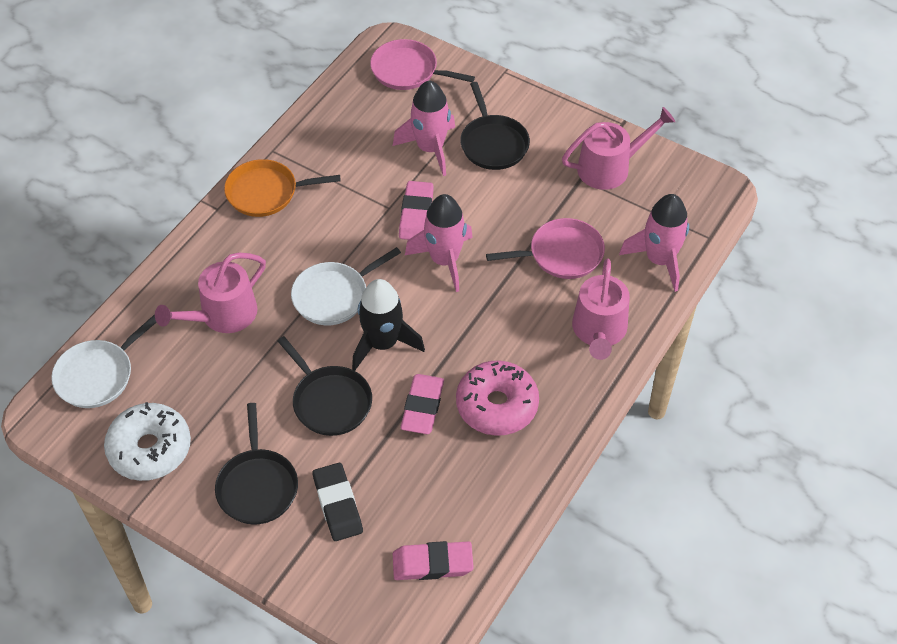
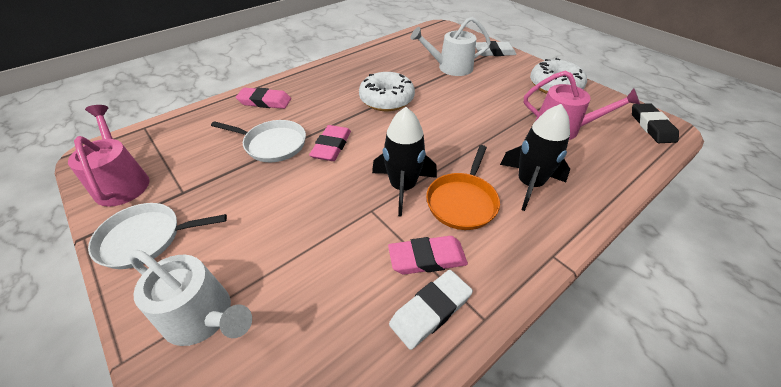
black pan: [215,403,298,525] [278,336,372,436] [460,82,530,170] = 3 -> none = 0
black rocket: [352,279,425,371] = 1 -> [372,107,437,217] [500,104,570,211] = 2
pink donut: [456,361,539,436] = 1 -> none = 0
pink pan: [370,39,475,90] [486,218,605,279] = 2 -> none = 0
pink rocket: [393,80,455,176] [405,194,473,292] [619,194,689,292] = 3 -> none = 0
pink watering can: [155,253,266,333] [562,107,675,190] [572,259,630,360] = 3 -> [68,105,150,207] [524,71,640,140] = 2
white donut: [104,402,191,481] = 1 -> [359,72,415,111] [530,58,587,94] = 2
white eraser: none = 0 -> [389,270,473,350] [476,41,517,56] = 2
white watering can: none = 0 -> [129,250,252,346] [411,17,491,76] = 2

